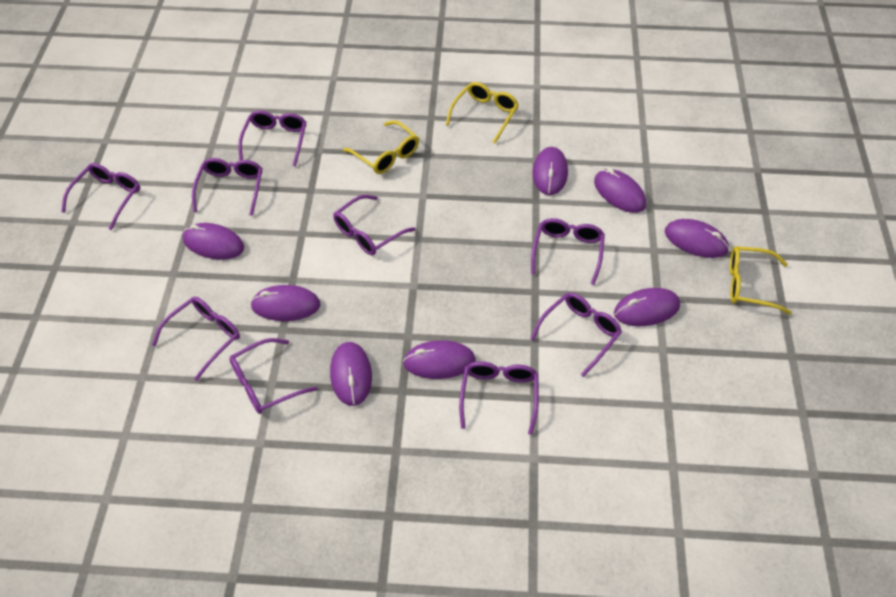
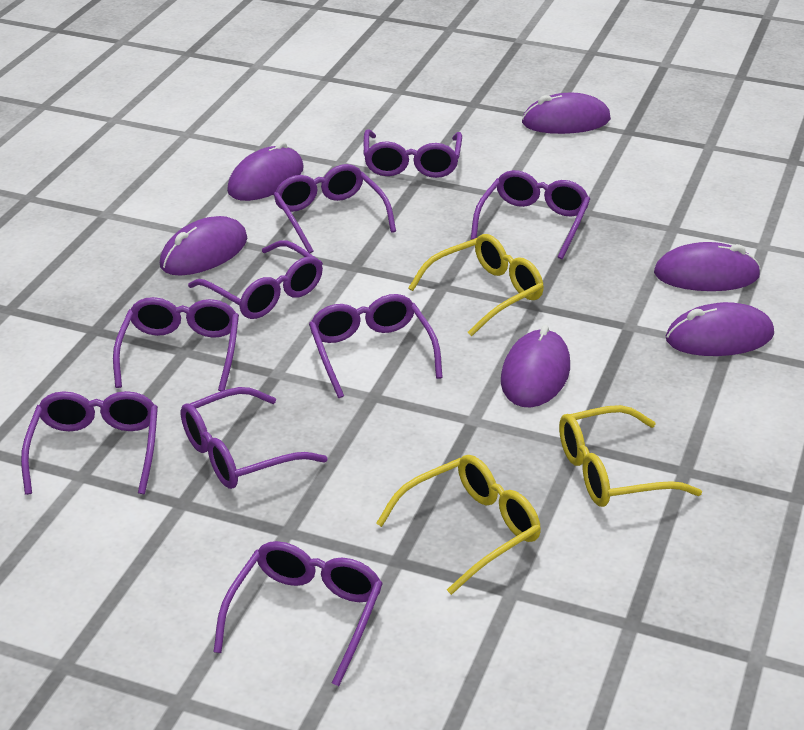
purple mouse: [183,223,244,260] [250,285,321,321] [330,342,372,406] [403,340,476,379] [533,147,568,195] [594,169,646,213] [614,288,680,326] [665,219,729,258] = 8 -> [160,216,247,276] [227,141,304,201] [501,325,570,408] [522,93,611,134] [654,242,761,291] [666,302,774,356] = 6

